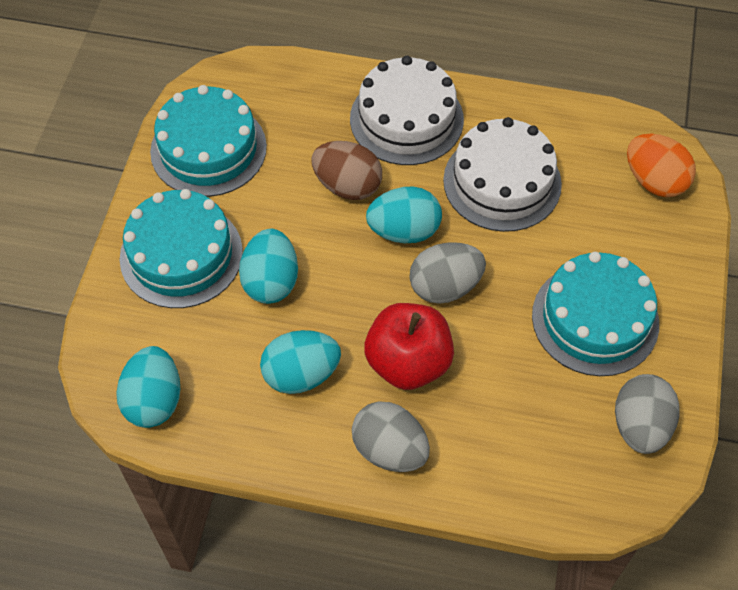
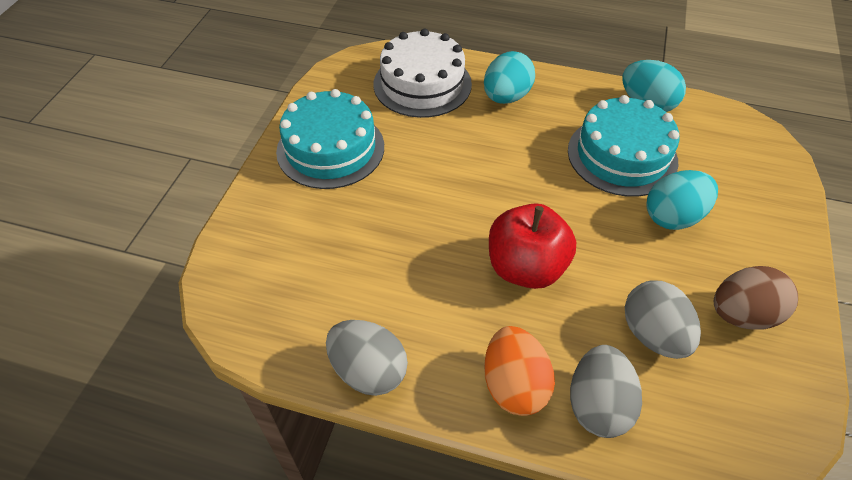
turquoise cake: [120,189,243,308] [150,85,267,197] [532,252,659,376] = 3 -> [276,89,384,189] [568,95,680,197] = 2
turquoise egg: [116,346,180,428] [239,229,298,304] [260,330,341,394] [366,187,442,243] = 4 -> [484,51,535,104] [622,60,686,112] [647,170,718,230] = 3
white cake: [350,56,464,165] [443,117,562,232] = 2 -> [374,29,472,118] = 1

